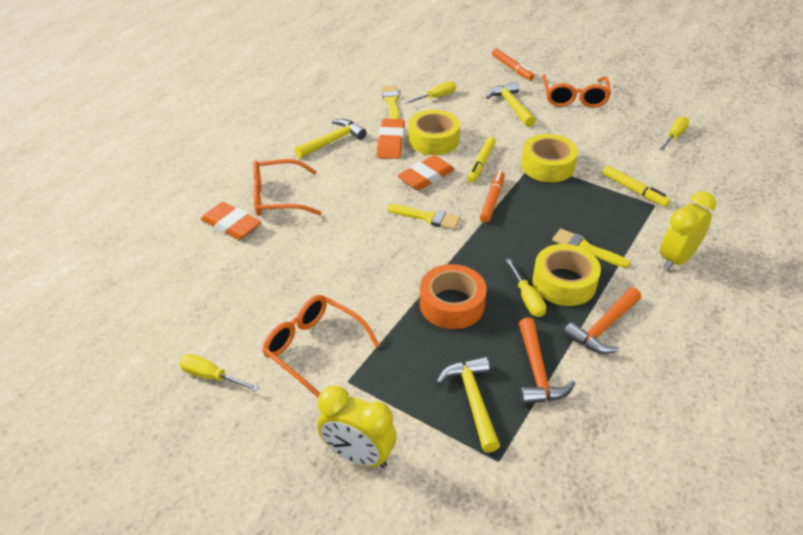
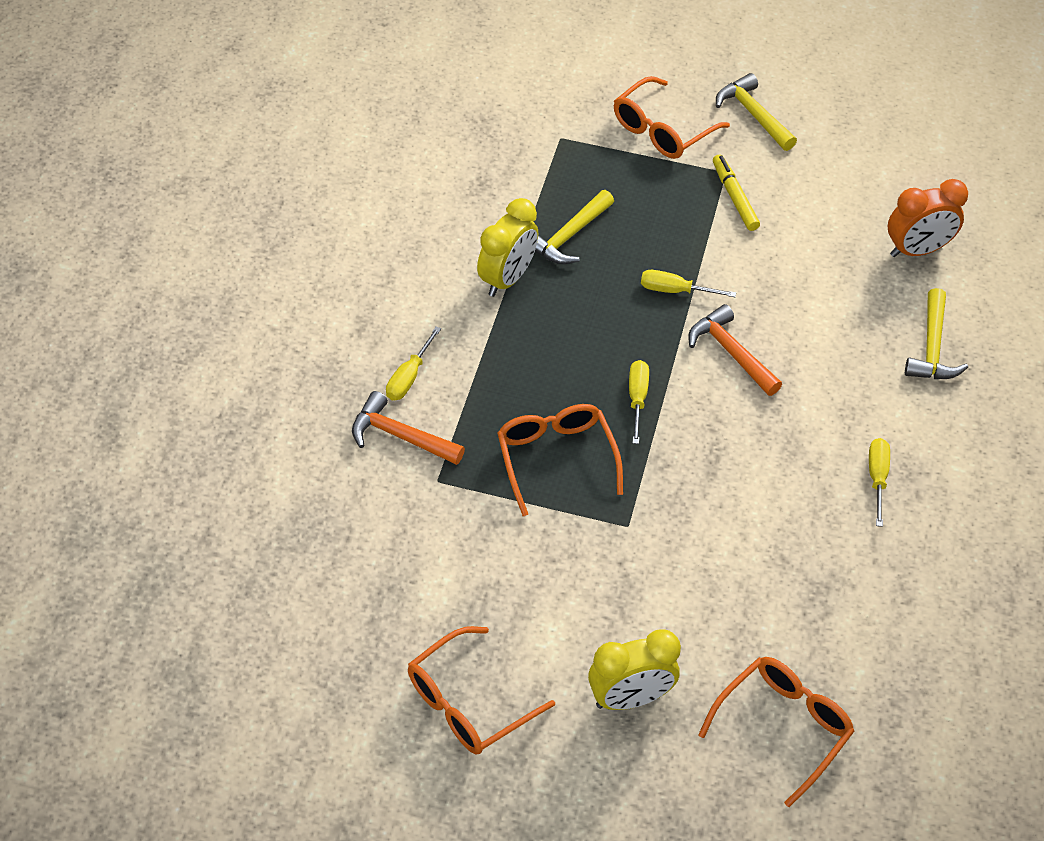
orange clock: none = 0 -> [888,179,968,257] = 1
orange eraser: [201,202,261,240] [377,118,405,159] [397,155,455,190] = 3 -> none = 0
orange glasses: [253,159,321,216] [262,295,379,398] [542,75,611,108] = 3 -> [408,626,555,754] [497,404,623,516] [614,76,730,159] [698,657,854,807] = 4
orange marker: [480,171,505,223] [492,48,534,80] = 2 -> none = 0
orange tape: [420,264,486,329] = 1 -> none = 0
yellow brush: [382,85,399,119] [387,204,461,230] [552,229,630,268] = 3 -> none = 0
yellow marker: [467,137,496,183] [603,166,670,207] = 2 -> [713,155,760,231] = 1
yellow tape: [408,110,460,155] [521,134,578,182] [533,244,601,306] = 3 -> none = 0

